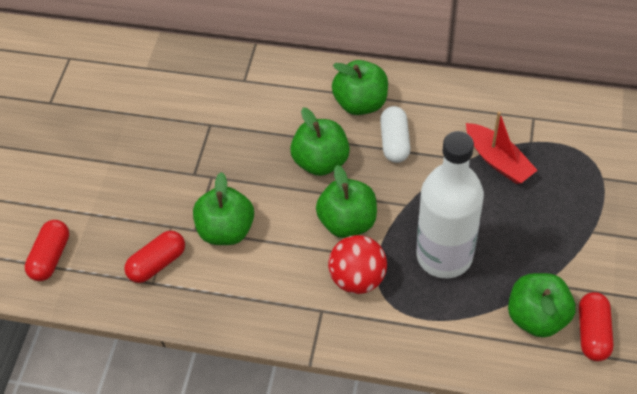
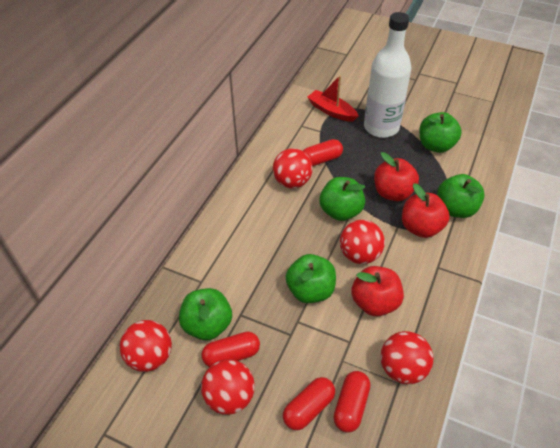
red apple: none = 0 -> [351,266,404,316] [374,152,419,201] [402,183,450,238] = 3
red ball: [328,235,387,294] = 1 -> [120,320,172,372] [201,359,255,415] [273,148,313,189] [340,220,385,264] [381,331,433,384] = 5
red capsule: [25,220,69,281] [124,230,185,283] [579,292,614,361] = 3 -> [201,332,260,367] [283,377,335,430] [303,139,343,166] [333,371,370,432] = 4
white capsule: [380,106,410,163] = 1 -> none = 0

